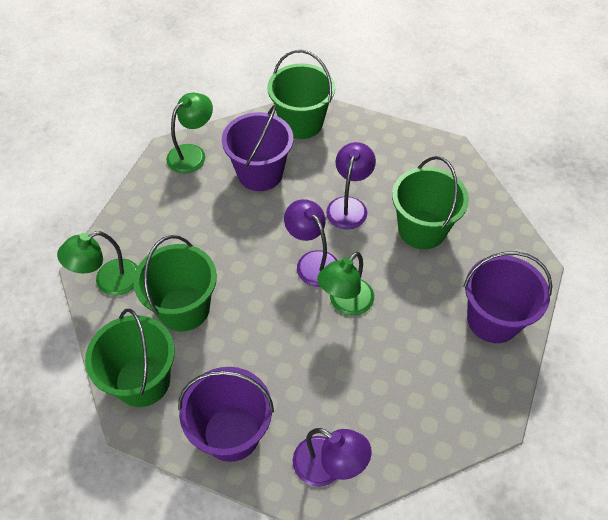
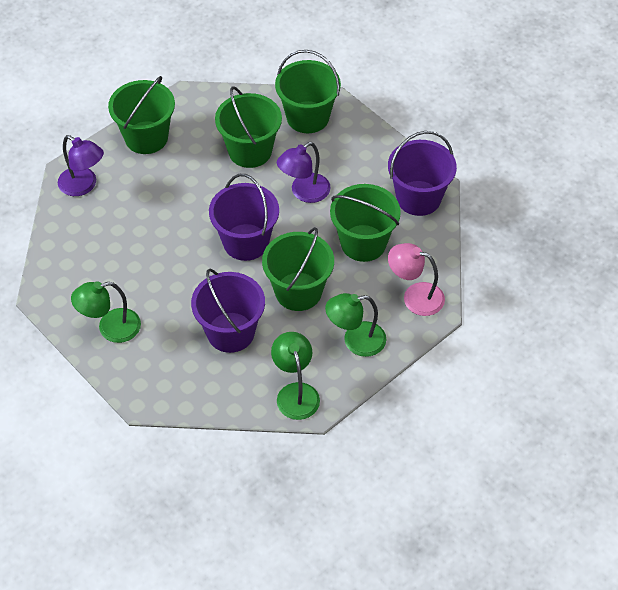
green bucket: [85,309,175,407] [134,235,217,331] [267,50,335,139] [392,156,469,249] = 4 -> [108,76,175,154] [215,86,282,168] [262,227,334,311] [275,50,341,133] [330,184,401,262] = 5
pink lamp: none = 0 -> [388,243,445,316] = 1
purple lamp: [284,199,338,287] [293,428,372,487] [326,142,376,229] = 3 -> [58,135,104,196] [277,142,331,203] = 2

